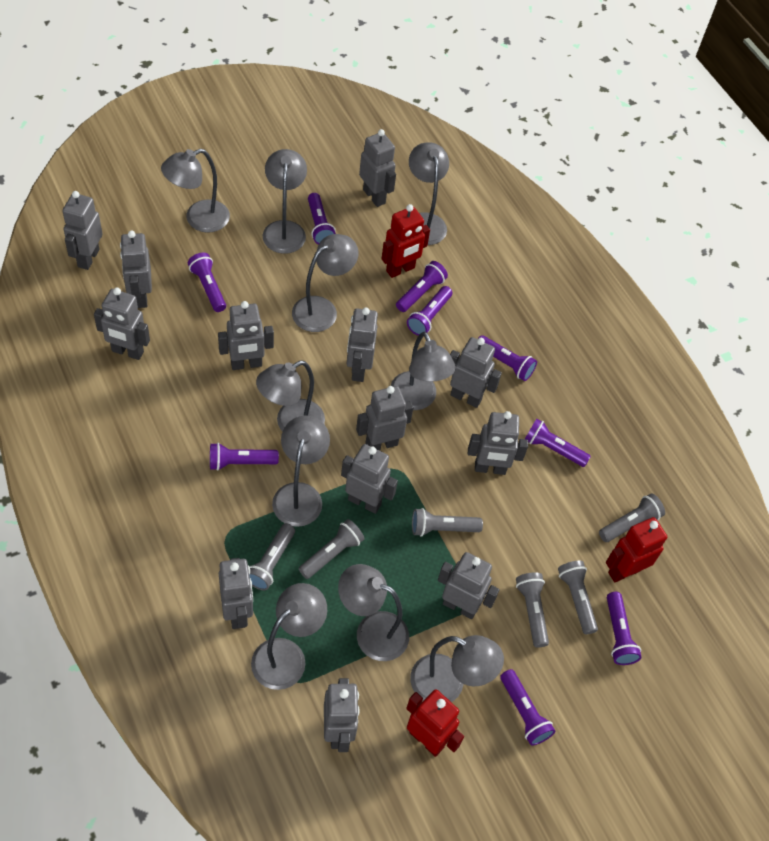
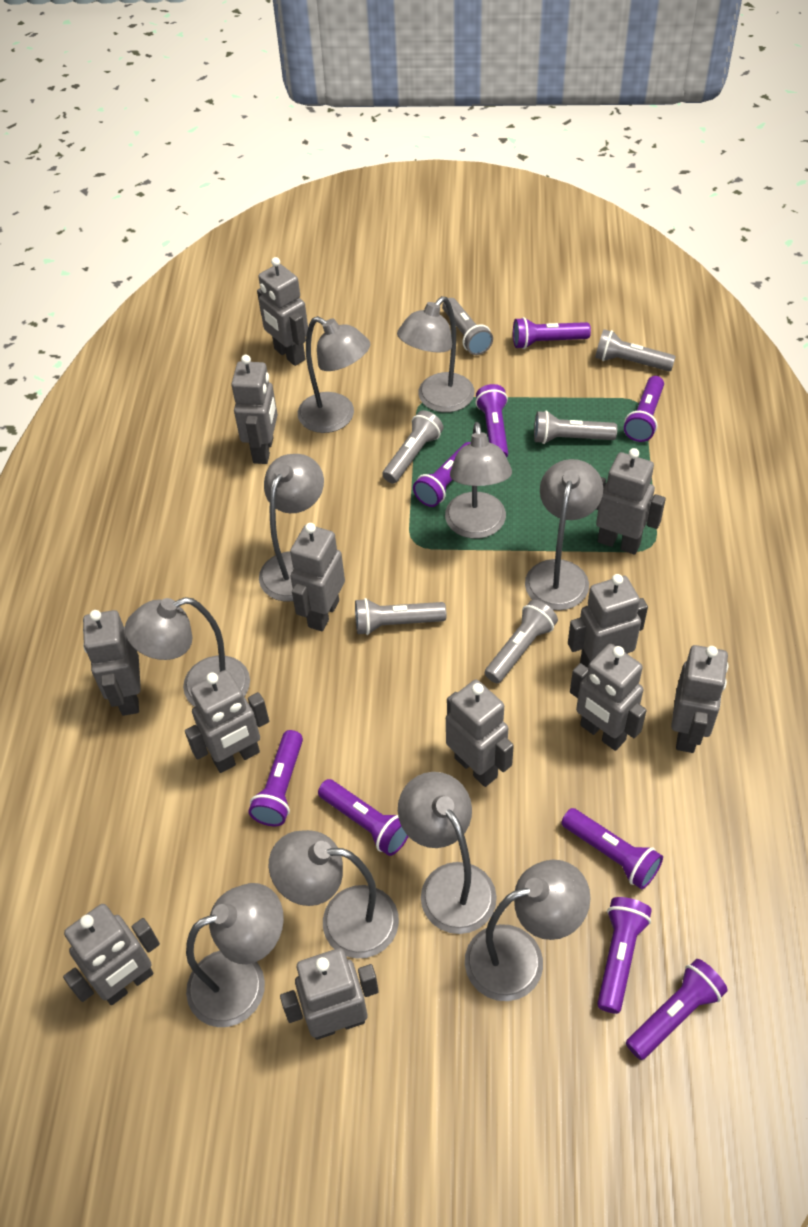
grey robot: [62,191,103,270] [94,288,150,360] [120,231,152,308] [218,301,274,370] [219,558,253,629] [324,678,360,752] [341,444,398,514] [347,307,378,382] [356,386,413,450] [359,129,396,207] [438,552,499,619] [450,337,502,408] [468,411,528,475] = 13 -> [63,904,160,1005] [83,610,141,716] [185,670,269,773] [231,355,278,464] [257,257,308,366] [280,948,379,1040] [290,523,345,631] [446,680,514,787] [568,574,648,668] [570,644,647,751] [596,448,666,554] [671,645,728,753] = 12
red robot: [381,204,430,278] [406,689,464,757] [606,517,667,582] = 3 -> none = 0

